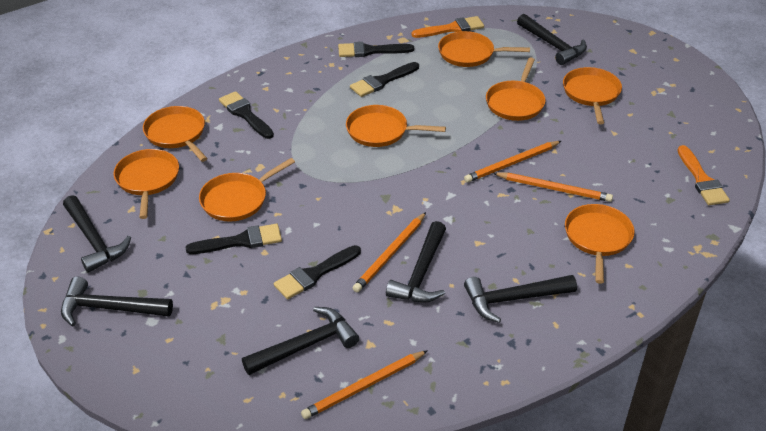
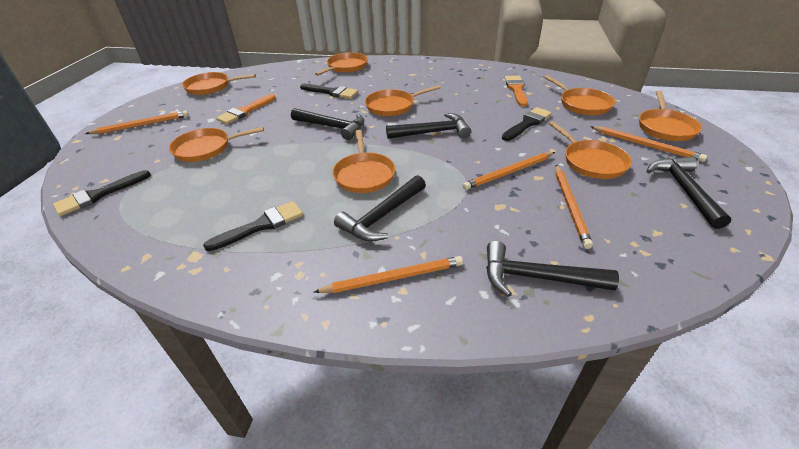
black brush: [185,224,282,254] [219,91,274,139] [274,245,361,299] [338,42,414,57] [350,62,419,97] = 5 -> [53,170,151,216] [203,201,303,251] [300,84,358,99] [502,107,552,141] = 4
black hammer: [61,277,173,326] [63,195,131,273] [242,307,359,375] [386,221,446,303] [464,275,577,323] [517,14,587,65] = 6 -> [291,108,364,140] [334,175,426,242] [386,113,471,139] [486,241,619,297] [647,157,731,229] = 5
orange pencil: [301,350,428,419] [353,212,426,292] [464,141,561,183] [493,172,613,202] = 4 -> [85,111,189,134] [314,256,463,293] [463,152,555,190] [555,165,593,249] [590,126,707,162] = 5

